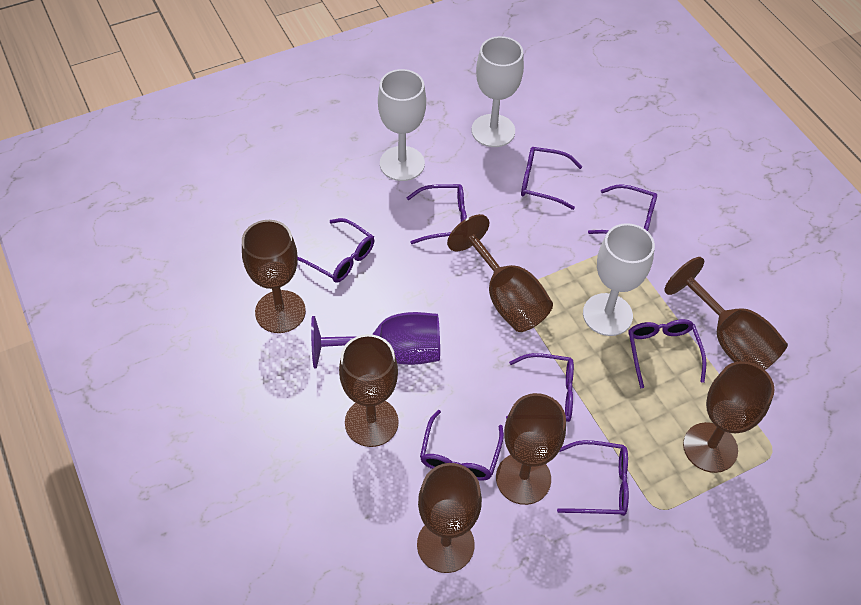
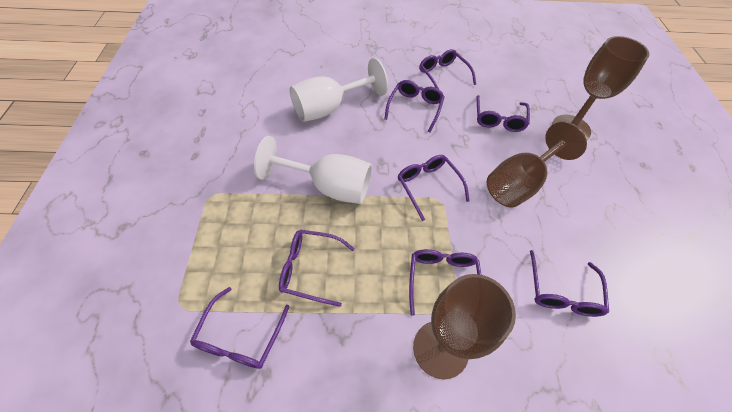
brown goblet: [242,220,306,333] [339,334,399,447] [417,463,482,573] [447,214,553,332] [496,393,566,505] [664,257,788,370] [683,361,775,473] = 7 -> [413,274,516,379] [487,122,587,207] [552,36,649,140] = 3
purple goblet: [311,312,440,369] = 1 -> none = 0
white goblet: [378,69,426,181] [472,36,524,147] [583,223,655,336] = 3 -> [254,136,372,204] [290,58,388,122] = 2

